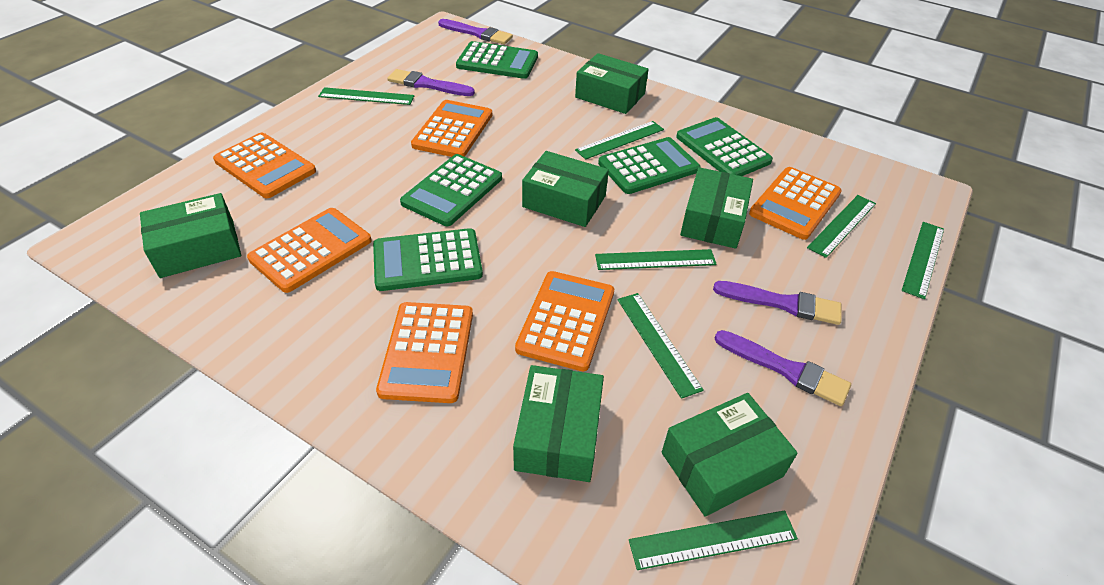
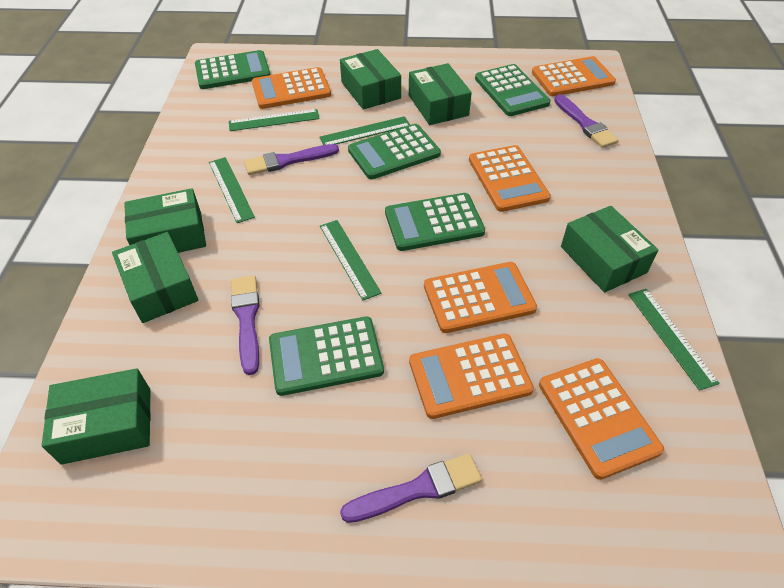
green ruler: [318,87,414,105] [575,121,664,160] [595,249,717,270] [618,293,704,399] [629,510,798,570] [807,195,876,258] [902,222,944,299] = 7 -> [209,157,255,223] [229,109,320,131] [319,116,410,145] [320,220,382,301] [628,289,720,391] = 5

